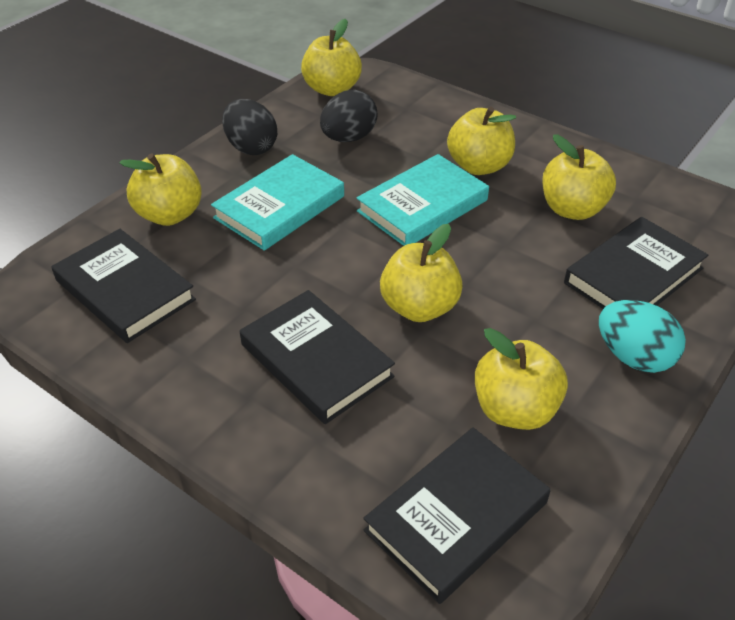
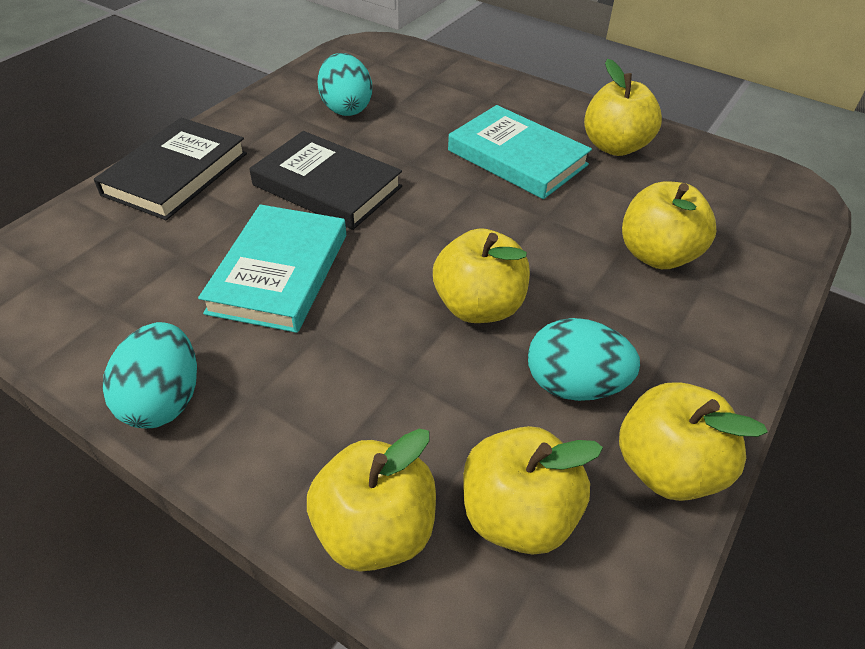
black book: [51,229,196,343] [240,290,395,424] [363,427,551,604] [564,217,708,309] = 4 -> [94,118,247,220] [249,131,402,230] = 2
black egg: [222,99,277,155] [320,90,378,142] = 2 -> none = 0
turquoise egg: [599,300,686,373] = 1 -> [102,322,197,428] [318,53,372,116] [528,318,640,401] = 3

